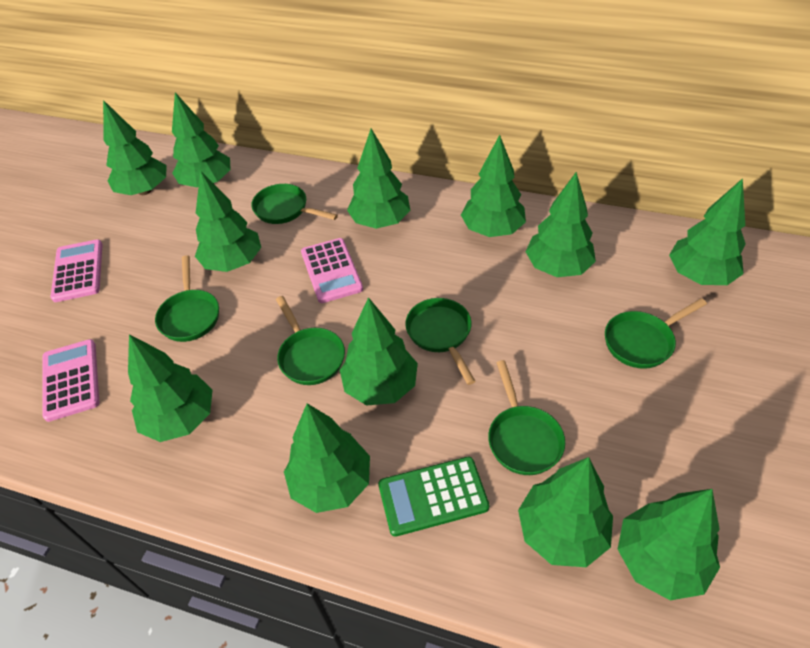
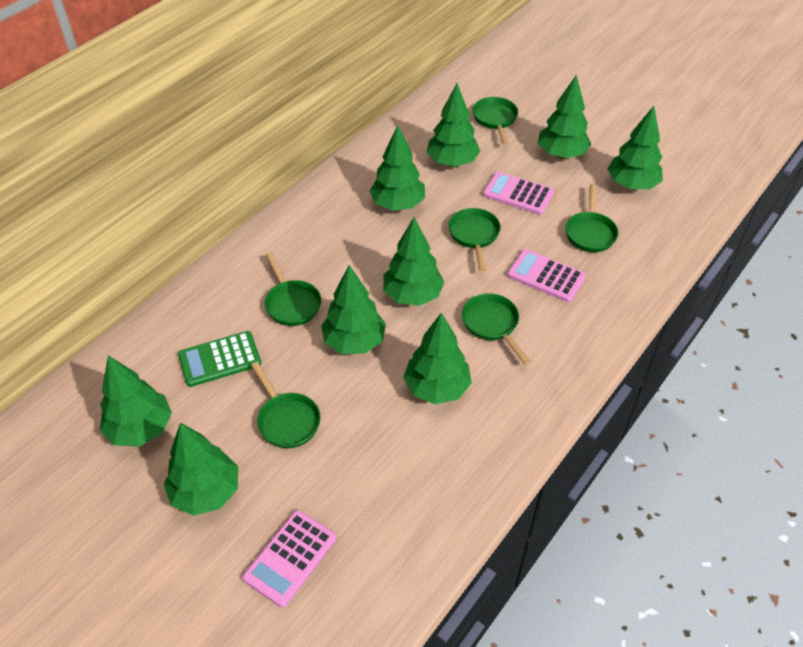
green tree: [103,100,166,195] [128,334,212,442] [172,92,231,187] [195,170,261,272] [284,403,370,513] [340,297,418,406] [347,129,410,229] [461,135,526,237] [518,457,613,567] [525,172,596,277] [618,489,720,600] [669,178,746,285] = 12 -> [100,355,172,447] [164,422,238,516] [321,265,386,354] [370,125,425,211] [383,217,444,306] [403,313,471,404] [427,83,480,167] [538,75,591,158] [607,106,663,190] = 9

